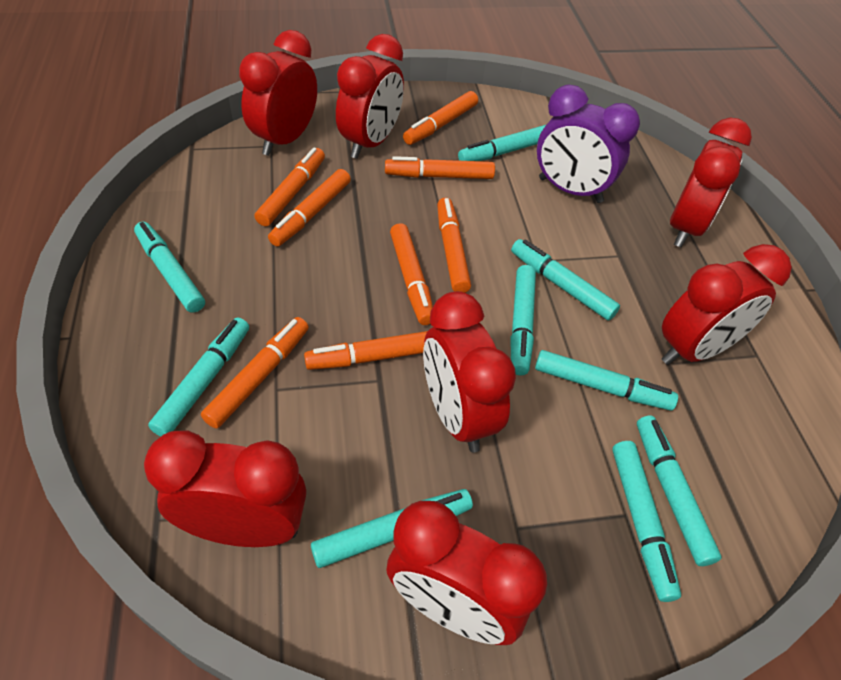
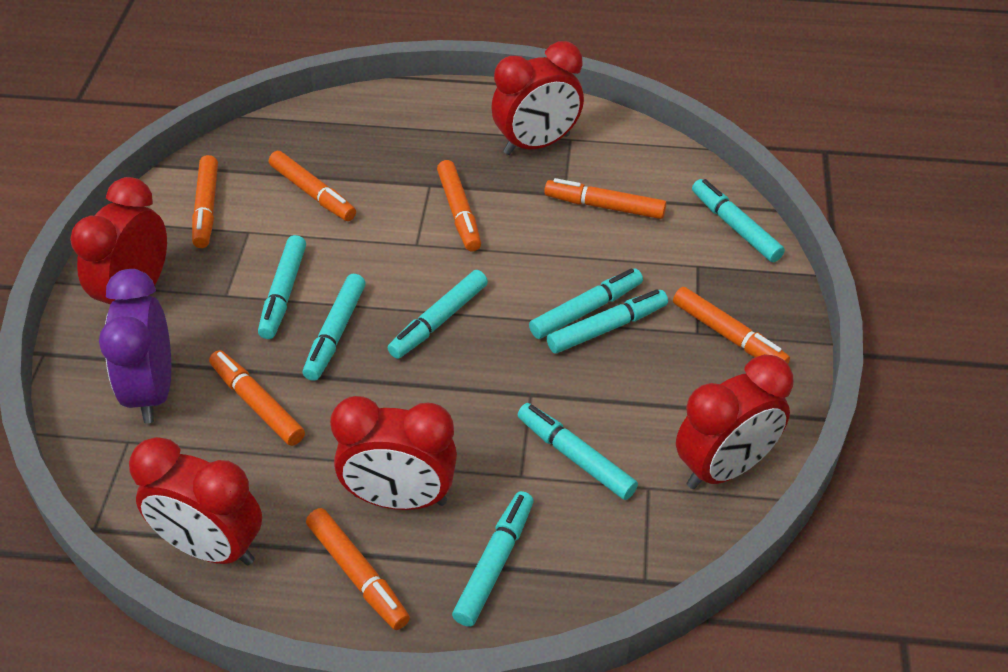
orange marker: [201,317,309,429] [254,147,325,226] [268,169,351,247] [304,331,427,370] [385,156,495,179] [390,223,433,325] [403,91,478,145] [437,198,471,293] = 8 -> [192,155,218,248] [209,350,305,446] [269,151,356,221] [306,508,410,630] [437,160,481,251] [544,178,666,219] [673,287,790,364] = 7
red clock: [144,430,306,547] [239,30,317,156] [336,34,404,159] [386,501,547,645] [423,291,516,453] [662,244,792,365] [670,118,752,247] = 7 -> [70,177,167,305] [129,437,262,565] [330,396,457,510] [491,41,584,155] [676,354,794,489] = 5
turquoise marker: [134,222,205,313] [148,318,249,436] [311,489,473,568] [458,125,546,161] [510,265,536,375] [511,239,620,320] [535,350,678,410] [612,441,681,602] [637,415,722,566] = 9 -> [258,235,306,339] [303,274,366,381] [388,270,488,359] [452,491,534,627] [518,403,638,500] [529,268,643,339] [547,289,668,354] [692,179,785,262] = 8

